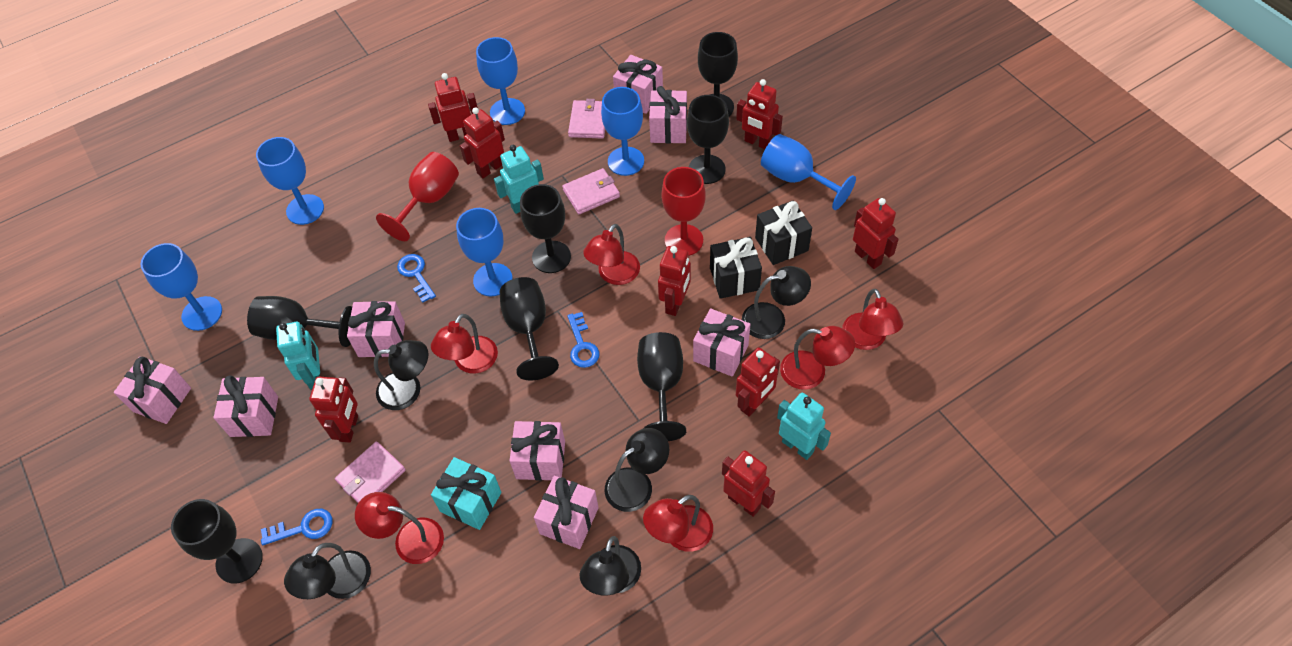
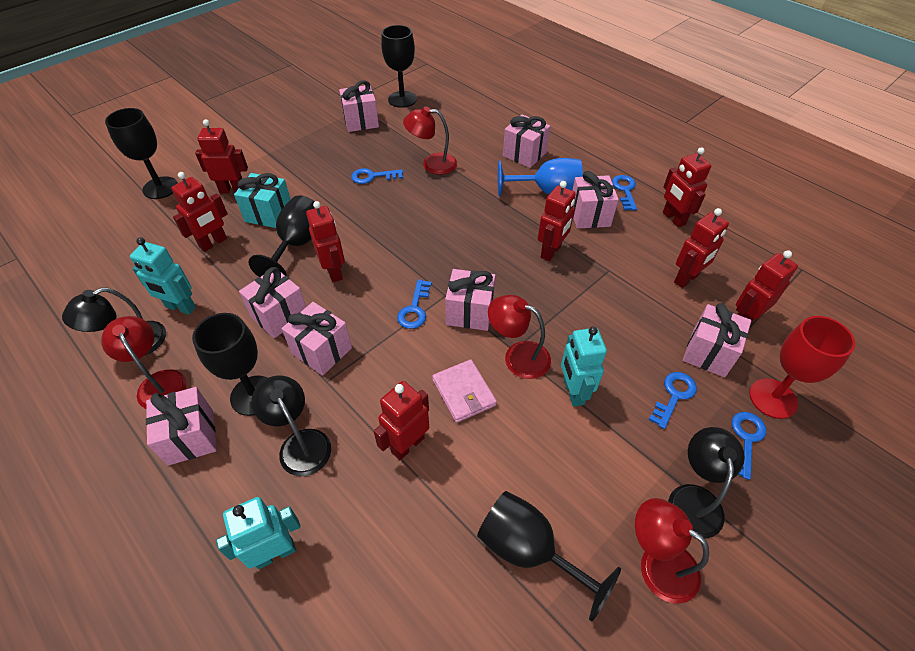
black gift: [710,237,762,299] [755,201,812,265] = 2 -> none = 0
black goblet: [171,499,263,583] [247,296,352,347] [500,277,559,380] [520,184,571,273] [637,332,686,441] [687,95,729,184] [698,32,738,116] = 7 -> [105,108,178,199] [192,313,267,416] [249,195,315,277] [381,25,417,108] [477,491,621,622] = 5
black lamp: [284,543,371,599] [374,340,428,410] [580,536,641,596] [604,428,669,512] [742,266,811,339] = 5 -> [62,288,166,355] [251,375,331,476] [668,427,745,539] = 3
blue goblet: [141,243,222,331] [256,137,324,225] [456,208,513,296] [476,37,525,125] [601,87,644,176] [761,134,856,210] = 6 -> [498,158,583,196] = 1
blue key: [261,509,333,545] [397,254,436,303] [567,312,600,368] = 3 -> [351,168,403,184] [397,279,432,329] [612,175,637,211] [649,372,697,429] [732,412,766,480] = 5
pink wallet: [335,441,406,503] [562,168,620,214] [568,99,605,139] = 3 -> [432,359,497,423] = 1
red goblet: [376,152,459,241] [661,167,706,256] = 2 -> [749,316,855,419] = 1
red lamp: [355,492,444,564] [431,314,498,374] [583,224,640,285] [643,495,713,552] [780,326,855,390] [842,289,903,350] = 6 -> [101,316,187,409] [403,106,457,175] [488,295,551,379] [635,498,709,603] = 4

